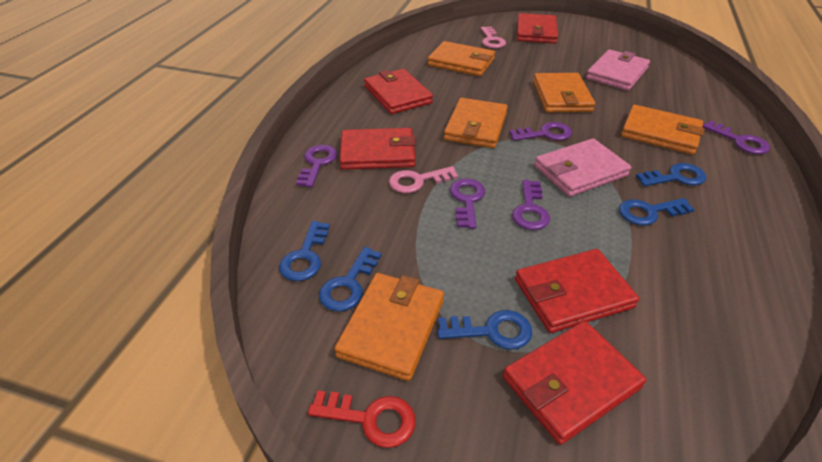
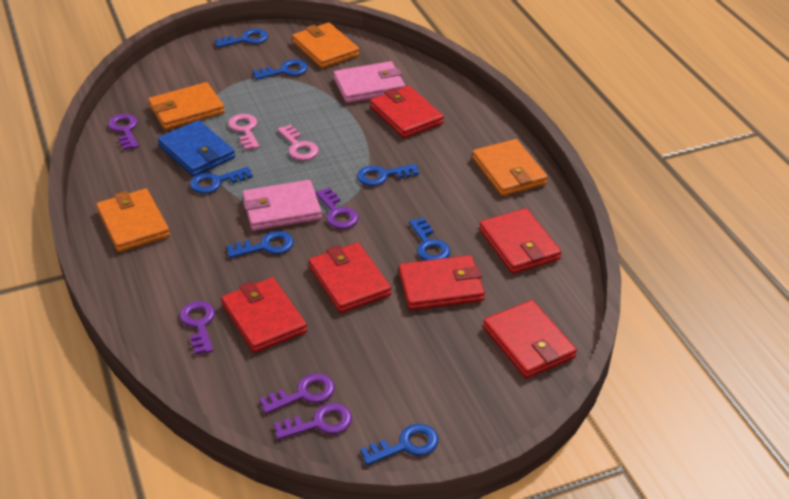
blue key: [279,221,330,281] [319,247,382,312] [437,310,532,350] [619,198,695,226] [636,163,706,186] = 5 -> [190,167,253,194] [215,29,268,48] [227,231,294,258] [253,59,308,80] [357,164,419,186] [360,424,438,465] [409,217,450,261] = 7
blue wallet: none = 0 -> [157,120,235,177] = 1
orange wallet: [334,273,444,381] [428,41,495,76] [444,98,508,148] [533,73,595,112] [621,105,705,155] = 5 -> [96,189,170,252] [148,82,225,130] [292,23,359,68] [472,139,548,196] = 4
red key: [308,390,416,448] = 1 -> none = 0
red wallet: [340,128,416,170] [364,69,433,114] [503,321,646,445] [515,249,639,333] [517,13,558,44] = 5 -> [221,277,307,353] [309,243,391,313] [370,86,444,138] [399,255,485,310] [479,208,561,274] [483,300,577,378] = 6

